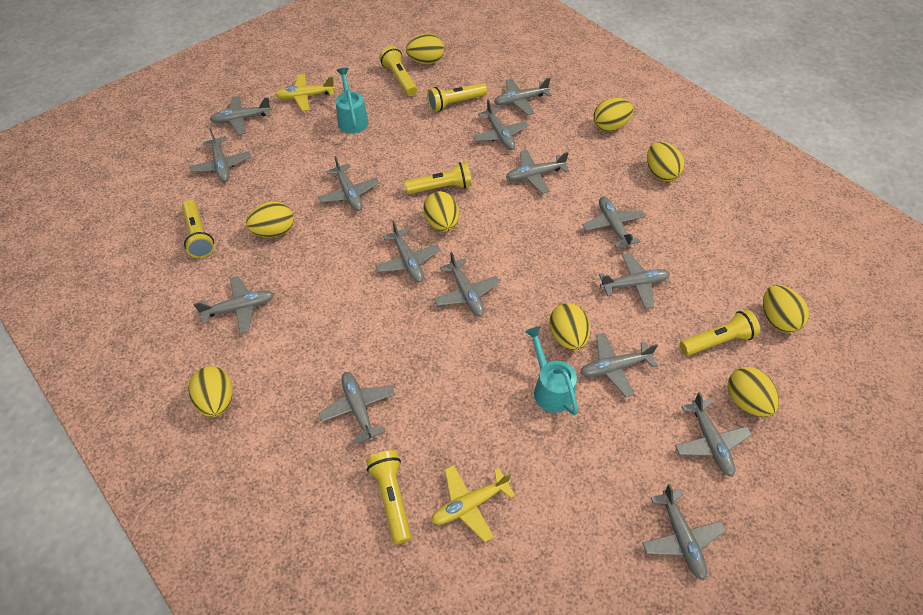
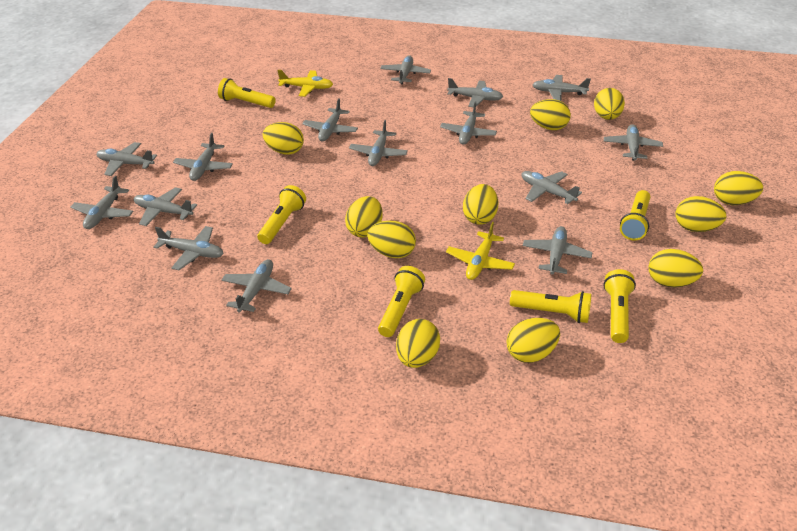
turquoise watering can: [336,68,368,134] [525,326,578,416] = 2 -> none = 0
yellow egg: [188,366,233,417] [246,201,294,238] [406,34,444,64] [423,191,459,232] [549,303,590,350] [593,98,633,131] [647,142,685,181] [728,367,779,417] [763,285,809,333] = 9 -> [263,122,304,155] [345,196,383,238] [367,221,416,258] [396,319,440,368] [463,184,498,225] [507,318,560,363] [530,99,571,130] [594,88,625,120] [649,249,703,287] [676,196,726,232] [714,171,763,205] = 11

